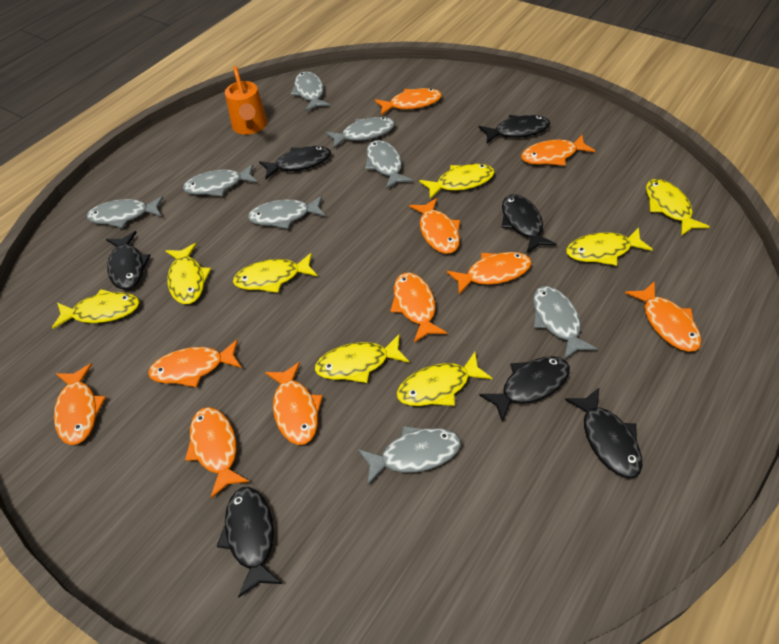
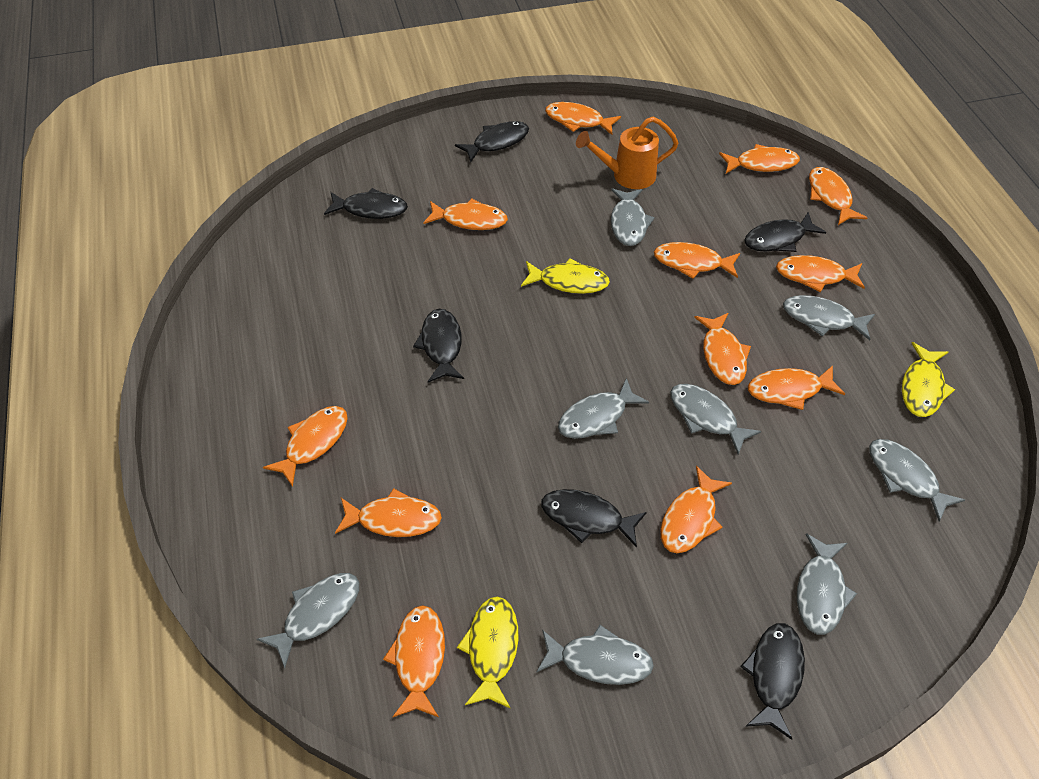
black fish: [106,231,151,290] [217,487,282,598] [259,146,331,179] [478,115,550,143] [479,356,570,422] [502,194,557,253] [565,387,642,478] = 7 -> [324,188,408,219] [413,309,464,382] [455,121,529,163] [541,489,647,548] [740,623,805,740] [744,212,826,252] = 6
orange fish: [54,364,106,445] [148,339,242,388] [185,407,249,498] [265,362,323,445] [375,88,442,115] [390,273,447,343] [409,198,460,254] [446,252,532,295] [521,135,595,166] [625,281,702,352] = 10 -> [263,406,348,487] [335,488,442,537] [383,605,445,717] [423,199,508,230] [545,102,621,135] [654,242,740,279] [660,466,732,553] [694,313,751,385] [719,144,800,174] [748,365,845,410] [776,255,865,292] [809,167,867,225] = 12
yellow fish: [52,289,140,329] [165,243,211,304] [233,253,317,293] [315,335,409,383] [397,352,492,406] [419,164,495,199] [566,228,653,266] [646,179,710,236] = 8 -> [457,596,518,709] [521,259,610,294] [902,342,955,417] = 3

